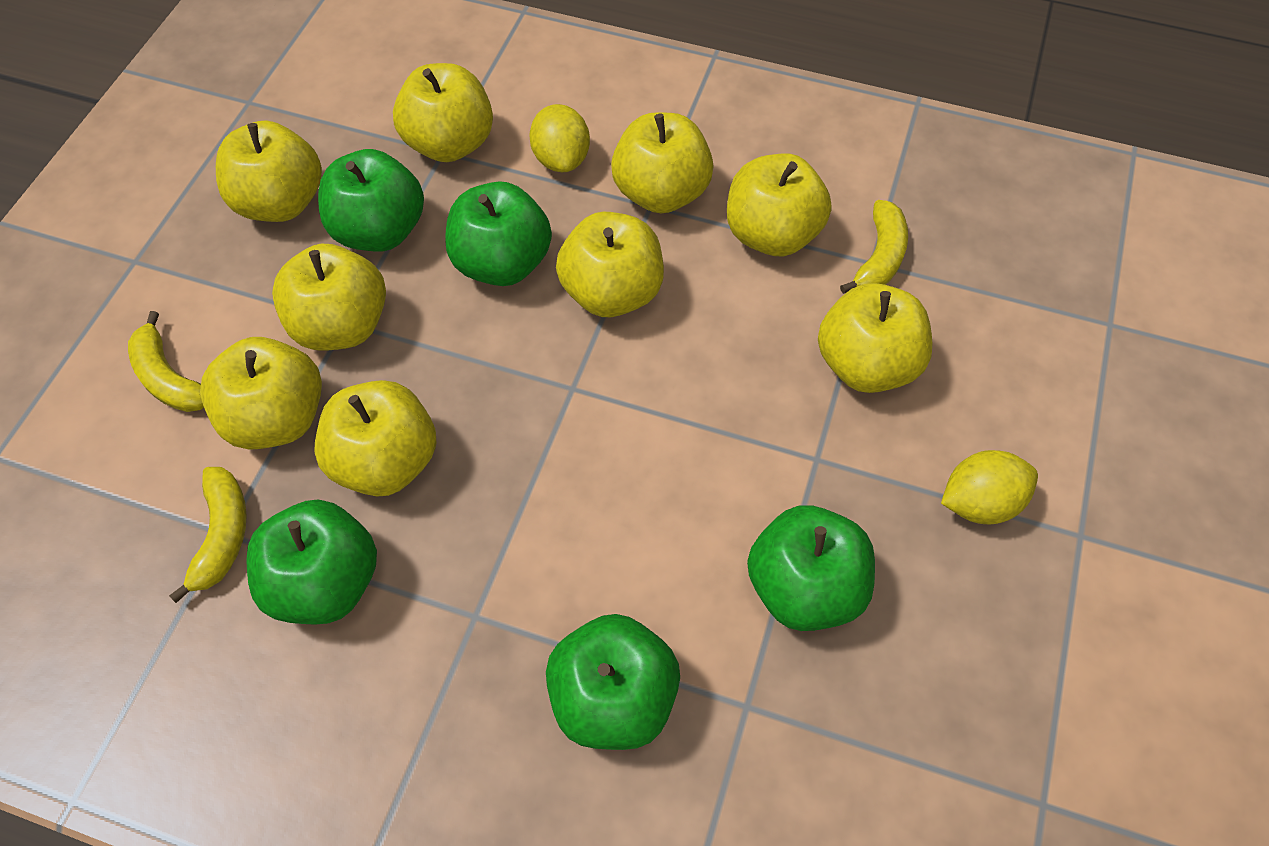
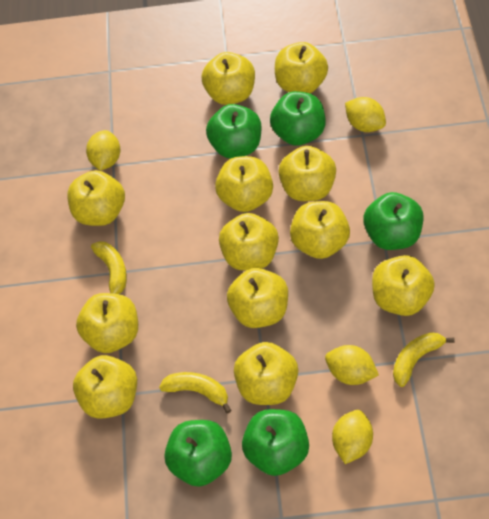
yellow apple: [200,337,322,450] [216,120,322,222] [272,244,386,351] [314,380,437,497] [393,63,493,162] [556,212,664,317] [611,112,714,213] [727,154,831,256] [818,283,933,393] = 9 -> [67,170,125,226] [73,355,137,419] [76,293,138,353] [202,52,255,105] [215,156,273,212] [219,213,279,271] [227,268,288,328] [234,342,298,405] [275,42,328,93] [278,146,336,201] [290,201,350,259] [372,255,435,316] = 12
yellow lemon: [529,104,590,172] [941,450,1038,524] = 2 -> [86,130,120,171] [325,345,379,385] [332,410,373,464] [345,97,386,132] = 4

